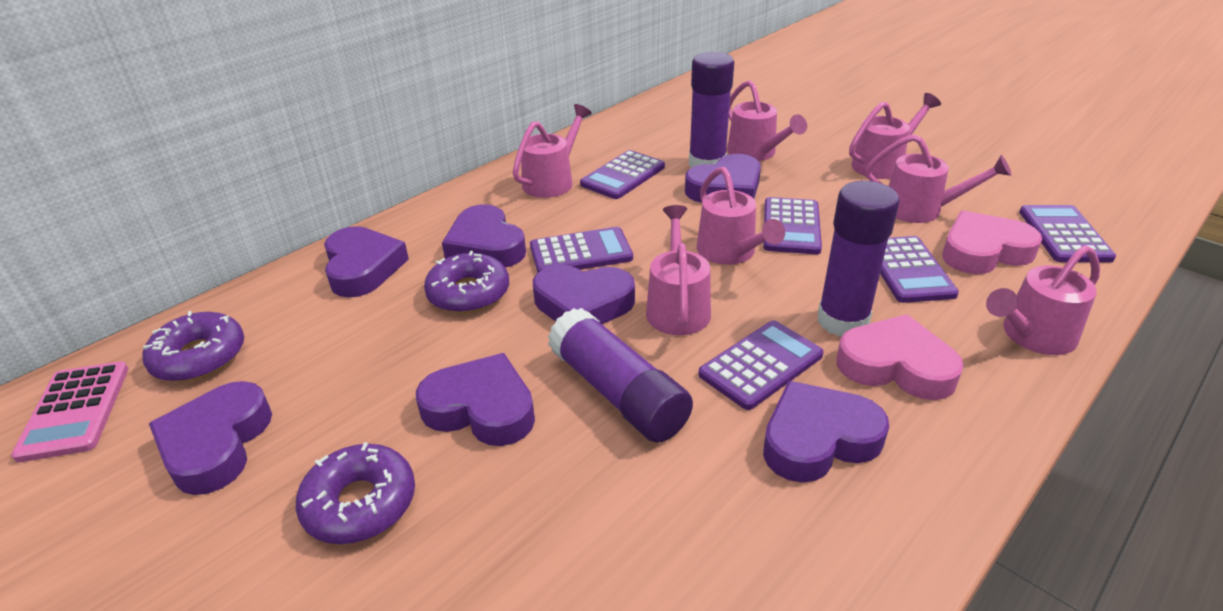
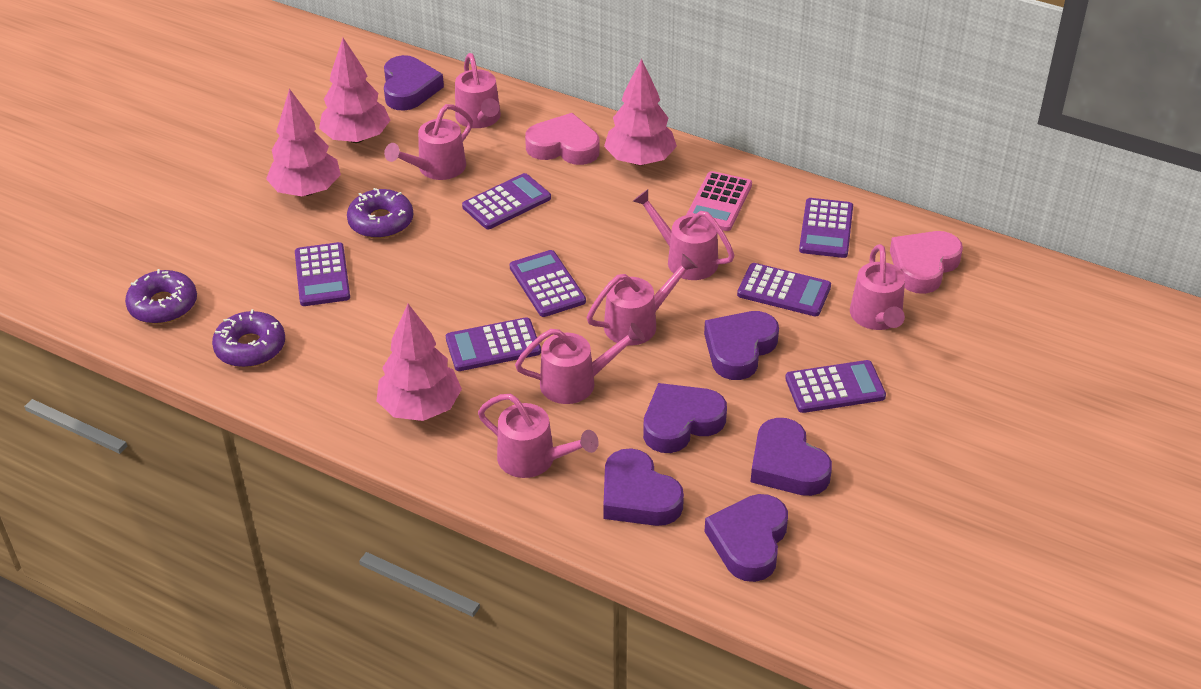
pink tree: none = 0 -> [266,89,341,196] [319,38,390,143] [376,304,462,421] [604,58,677,165] = 4
purple calculator: [530,227,633,273] [580,150,665,199] [698,320,823,410] [763,197,822,254] [880,236,959,303] [1019,205,1116,262] = 6 -> [295,242,350,306] [446,317,541,371] [462,173,551,229] [510,250,586,317] [737,263,831,316] [785,360,886,413] [799,198,853,258] = 7
purple glue stick: [548,308,693,443] [689,52,734,167] [817,181,900,337] = 3 -> none = 0
purple heart: [149,381,272,495] [324,226,409,298] [416,353,535,446] [442,205,526,268] [533,265,635,324] [685,154,761,203] [763,381,889,483] = 7 -> [384,55,444,111] [603,448,684,526] [643,383,727,453] [704,311,779,380] [704,494,788,582] [751,418,832,496] = 6

